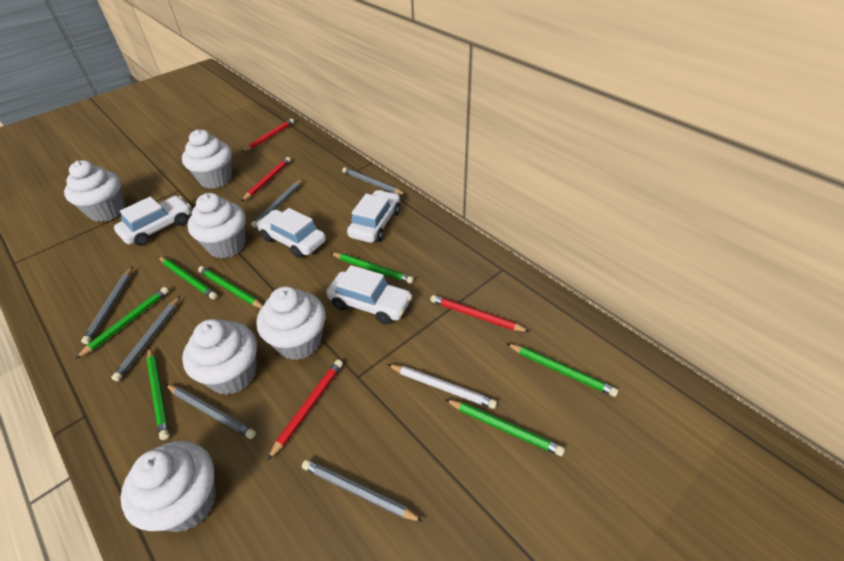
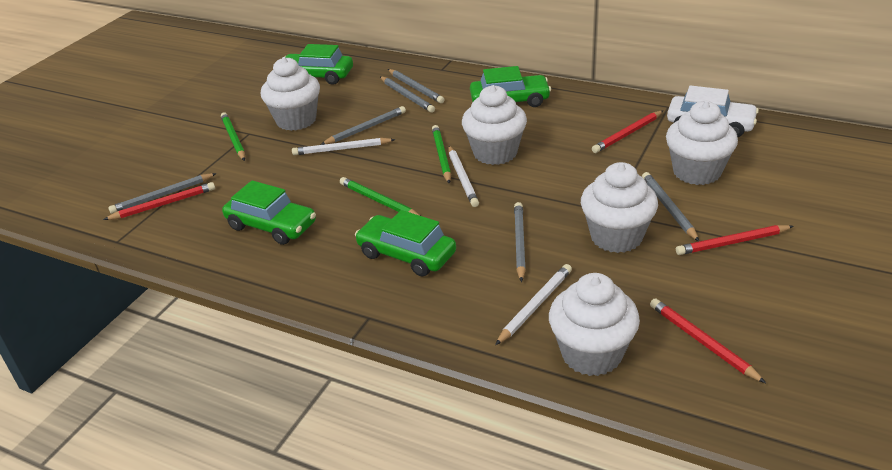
green car: none = 0 -> [222,180,316,245] [285,44,353,85] [355,210,456,277] [470,66,551,107] = 4
green pencil: [75,287,169,359] [147,347,169,440] [158,256,218,299] [198,266,263,308] [331,253,414,284] [445,399,565,456] [506,343,618,397] = 7 -> [221,113,245,161] [340,177,420,216] [432,125,451,184] = 3
white car: [114,196,191,246] [256,208,326,258] [326,265,412,325] [347,190,400,243] = 4 -> [667,85,759,137] = 1
white cupcake: [64,160,125,222] [120,441,216,532] [182,129,232,189] [182,319,257,395] [187,193,246,259] [257,286,325,360] = 6 -> [261,57,320,131] [462,85,527,165] [549,273,640,376] [581,162,658,253] [666,101,738,185] = 5
white pencil: [387,364,497,409] = 1 -> [292,138,395,155] [448,146,479,207] [495,264,572,345] = 3

